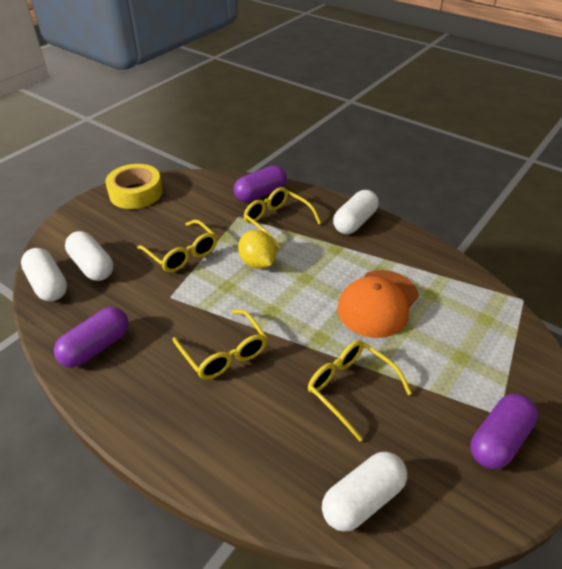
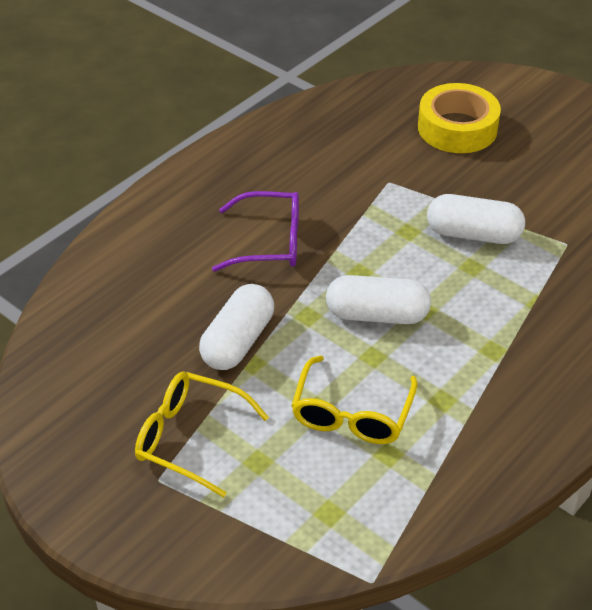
orange cap: [337,270,419,338] = 1 -> none = 0
purple capsule: [54,307,129,368] [234,165,287,202] [470,394,538,469] = 3 -> none = 0
purple glasses: none = 0 -> [212,191,299,272] = 1
white capsule: [21,248,67,301] [65,231,113,281] [322,452,407,532] [333,190,379,234] = 4 -> [199,284,274,370] [326,275,431,324] [427,194,525,244] = 3
yellow glasses: [137,220,217,272] [173,309,267,379] [243,187,321,250] [308,340,412,441] = 4 -> [135,372,269,497] [291,355,418,444] = 2
yellow lemon: [238,230,277,269] = 1 -> none = 0

